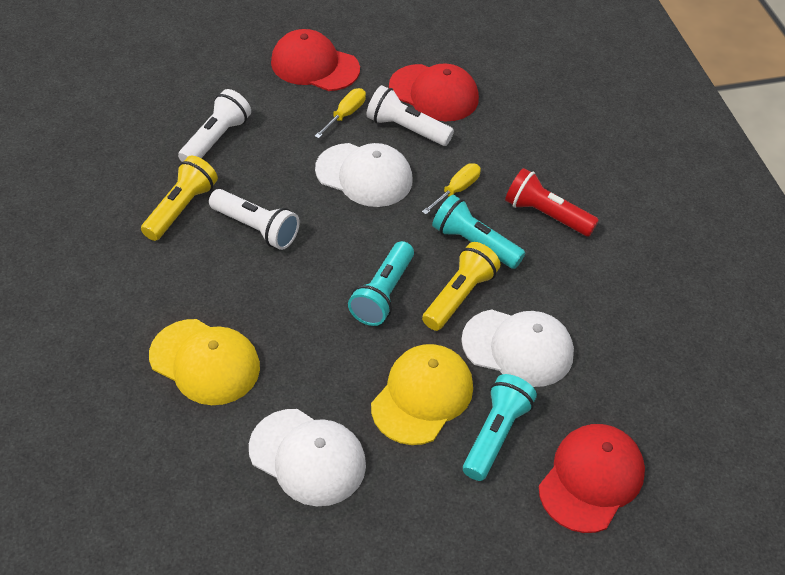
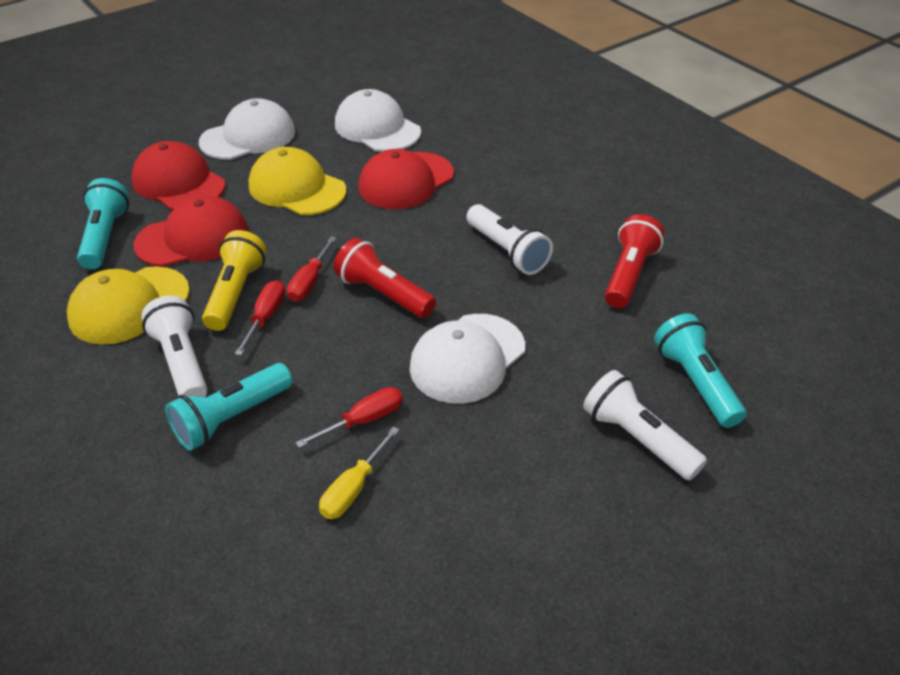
red flashlight: [505,168,599,236] = 1 -> [334,238,436,318] [605,214,664,308] = 2
red screwdriver: none = 0 -> [235,280,285,356] [287,236,337,302] [296,387,403,448] = 3
yellow flashlight: [141,156,218,241] [422,242,501,331] = 2 -> [202,230,267,331] = 1
yellow screwdriver: [314,88,366,139] [422,163,481,214] = 2 -> [319,427,399,519] = 1

